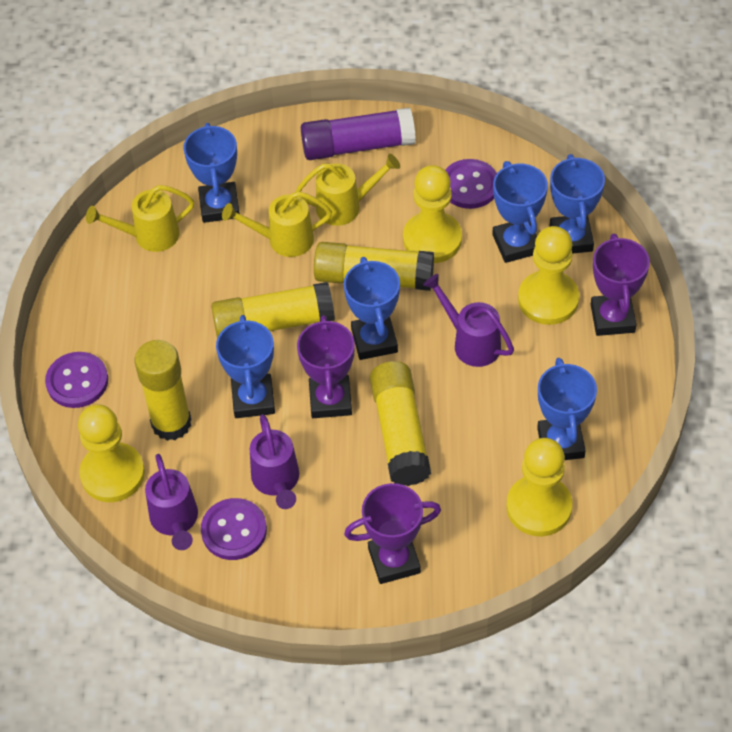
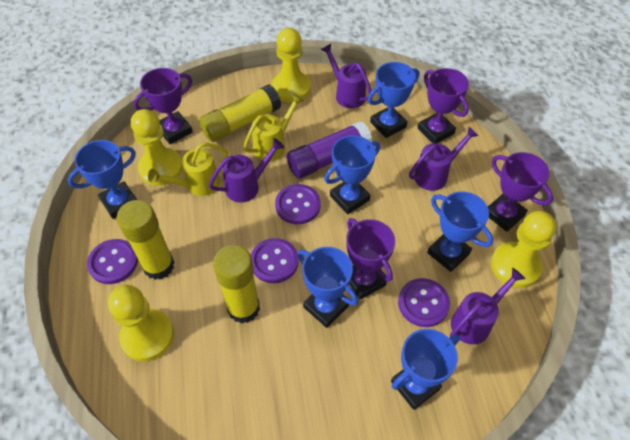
purple button: [45,352,108,408] [201,498,267,560] [445,159,497,209] = 3 -> [87,239,138,284] [251,238,299,283] [275,184,321,224] [398,278,450,327] = 4
purple trophy: [297,315,355,418] [344,483,441,584] [590,234,650,336] = 3 -> [134,68,193,144] [346,218,395,300] [418,68,469,143] [488,152,553,232] = 4
purple watering can: [145,454,198,550] [250,414,299,509] [423,274,514,367] = 3 -> [209,138,284,203] [321,44,371,108] [409,127,479,191] [450,268,526,345] = 4
yellow glue stick: [134,340,191,441] [211,282,335,338] [314,242,434,291] [370,361,431,486] = 4 -> [117,200,174,280] [199,84,281,142] [213,245,260,324] = 3
yellow watering can: [86,185,194,252] [222,191,332,257] [296,154,400,226] = 3 -> [148,143,228,196] [243,94,304,161] = 2

